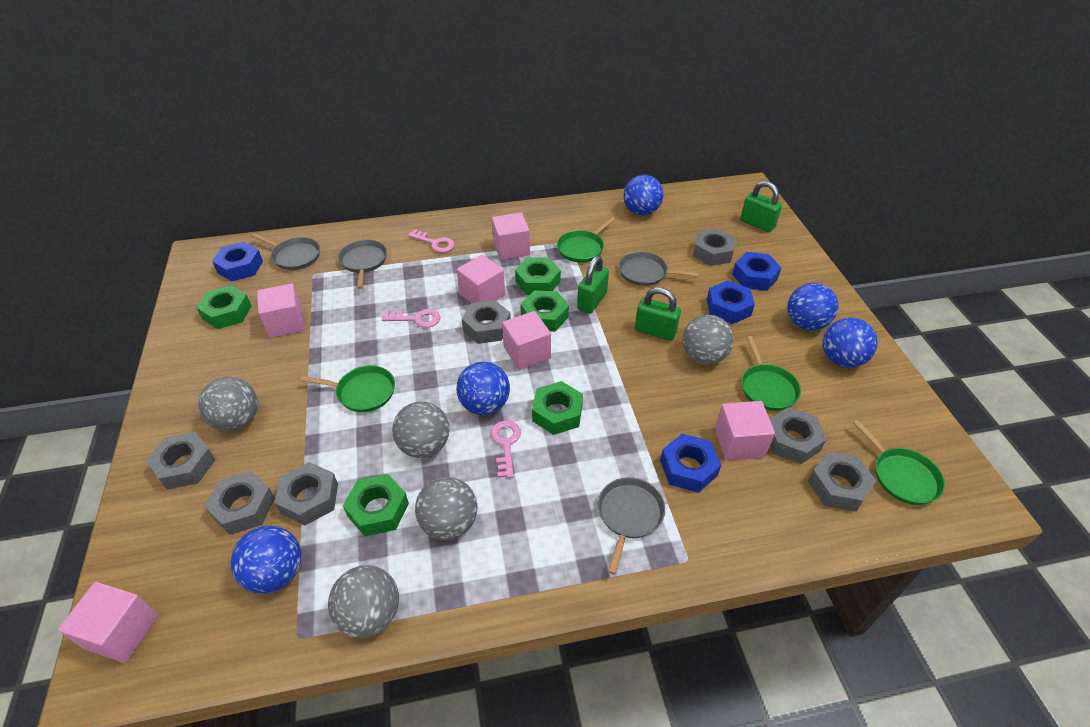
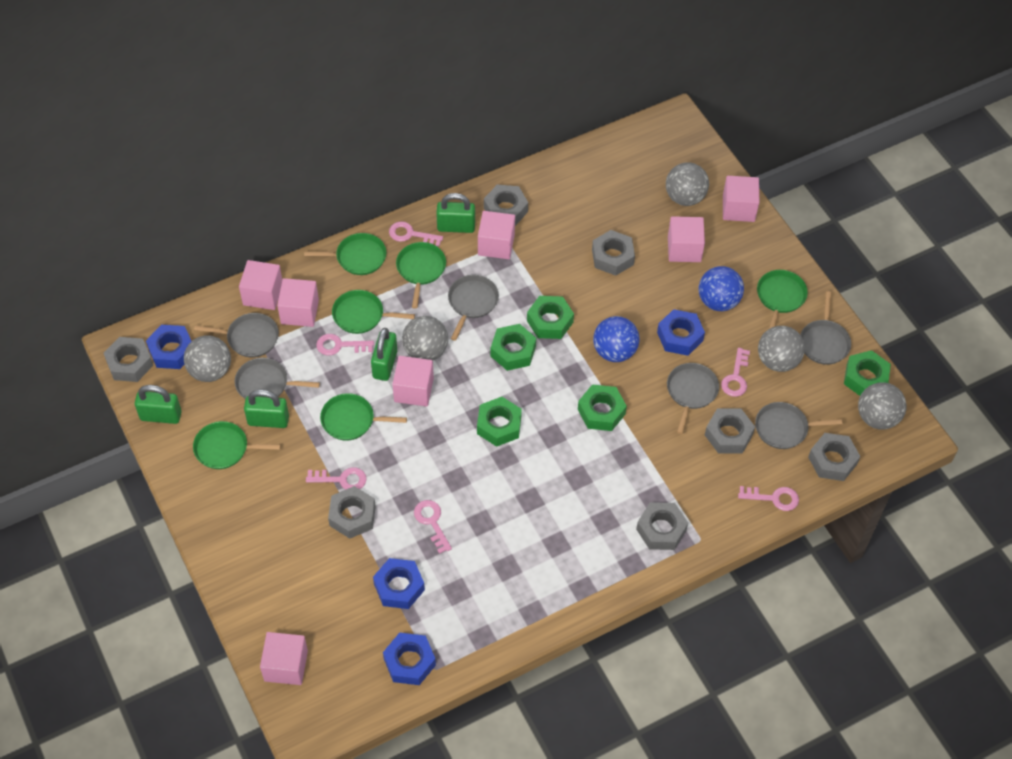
blue ball: [231,526,301,594] [456,362,510,415] [623,175,663,216] [787,283,839,331] [822,318,878,368] = 5 -> [593,316,640,362] [699,266,744,311] = 2
green padlock: [577,256,609,314] [635,287,681,341] [740,181,782,232] = 3 -> [135,385,182,424] [244,390,289,428] [371,328,397,381] [436,193,475,233] = 4
green pan: [300,365,395,412] [557,217,615,263] [742,336,801,411] [853,420,945,505] = 4 -> [193,421,281,469] [304,233,386,275] [320,393,407,440] [332,290,415,334] [396,242,446,309] [757,270,808,329] = 6
grey pan: [252,233,320,270] [338,240,387,289] [598,477,665,575] [619,251,699,286] = 4 -> [194,313,279,357] [235,358,320,399] [448,275,499,341] [667,363,719,434] [755,402,843,449] [800,291,851,365] = 6
pink cube: [58,582,158,663] [257,283,305,338] [457,255,505,303] [492,212,530,260] [502,311,551,370] [715,401,775,461] = 6 -> [239,260,282,310] [260,632,308,685] [277,278,319,327] [392,356,434,407] [478,211,515,259] [668,216,705,262] [723,176,759,222] = 7
pink key: [382,309,440,328] [408,229,454,253] [491,420,521,478] = 3 -> [306,467,367,490] [316,334,374,355] [389,221,443,246] [414,500,452,554] [721,348,750,397] [738,486,799,511] = 6

